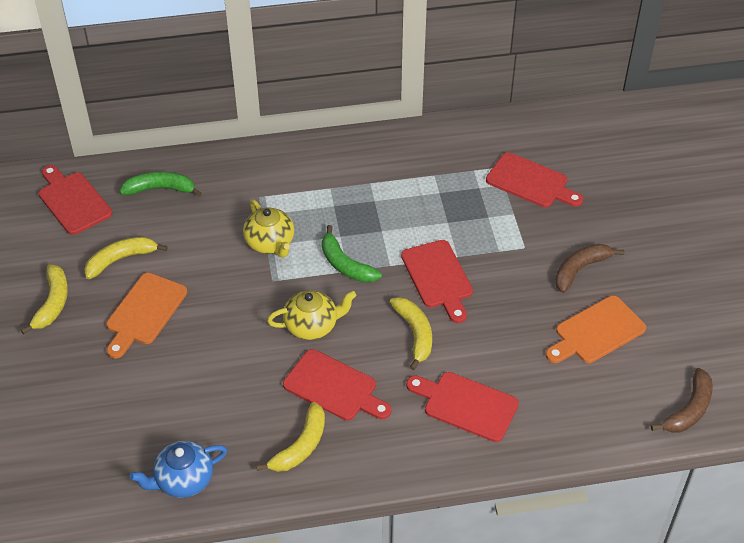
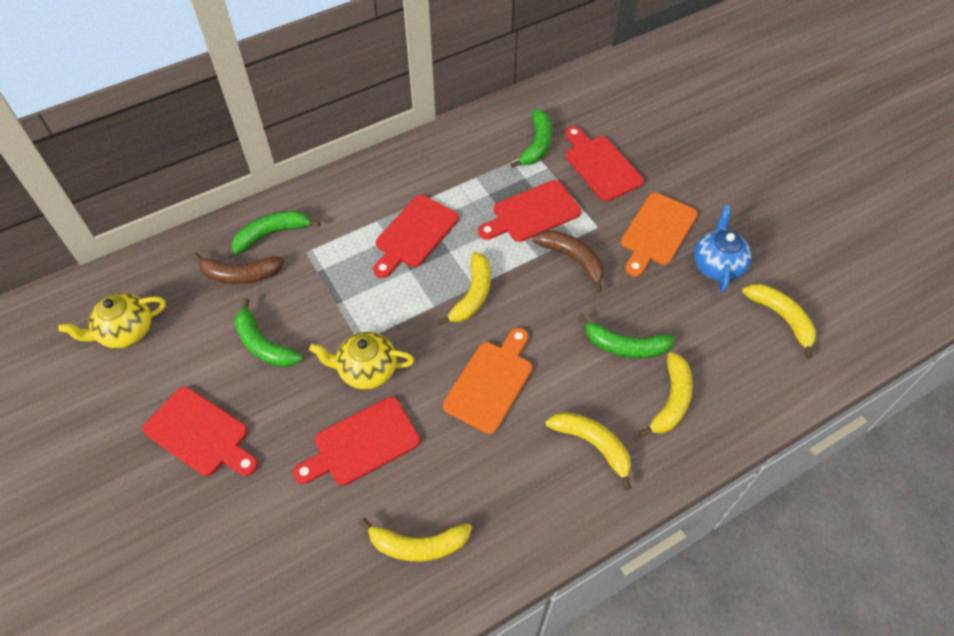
green banana: [119,172,202,197] [322,225,382,283] = 2 -> [232,211,320,254] [234,298,302,367] [510,109,552,168] [578,315,675,358] = 4
yellow banana: [21,264,68,334] [84,237,168,279] [256,402,325,472] [390,297,432,370] = 4 -> [359,518,472,562] [437,252,491,326] [546,412,631,490] [639,352,693,437] [742,284,816,359] = 5

